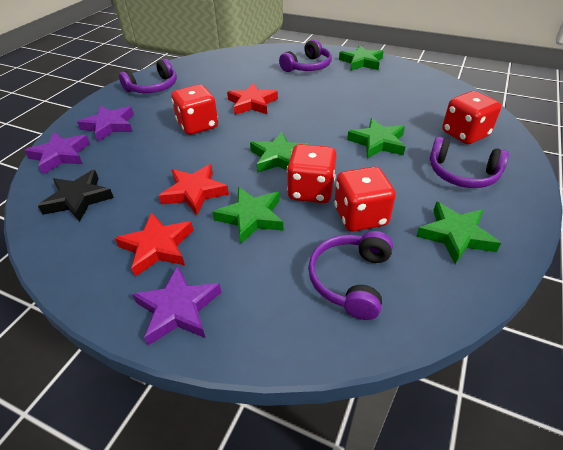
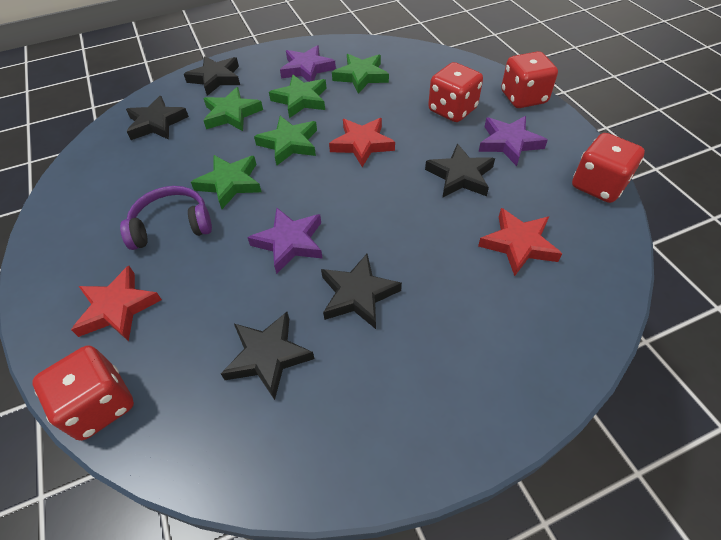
black star: [38,170,114,222] = 1 -> [126,96,189,140] [184,56,240,96] [221,312,315,400] [321,254,402,329] [425,143,495,197] = 5
purple headphones: [119,59,177,93] [279,39,332,72] [308,231,393,320] [430,137,509,188] = 4 -> [120,186,212,250] = 1

